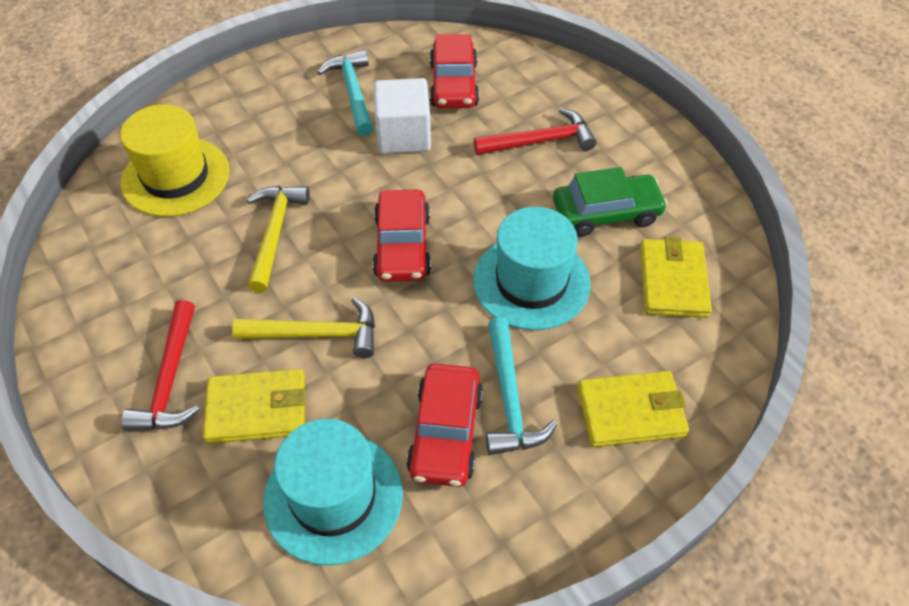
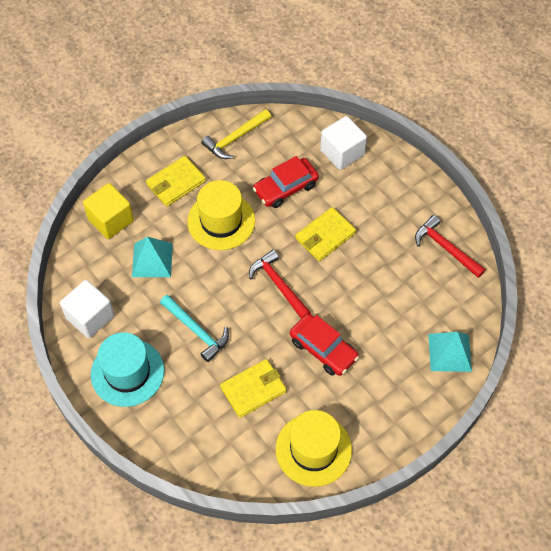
green car: [553,167,668,237] = 1 -> none = 0
red car: [373,189,431,282] [406,363,483,487] [430,34,479,108] = 3 -> [253,156,319,208] [290,314,359,376] = 2
turquoise hammer: [317,50,374,136] [486,318,557,455] = 2 -> [160,295,229,362] = 1
turquoise hat: [263,419,403,566] [473,207,591,330] = 2 -> [91,332,164,407] = 1
turquoise pyramid: none = 0 -> [132,237,173,277] [428,332,472,372] = 2
white cube: [374,78,431,154] = 1 -> [60,280,114,338] [320,116,367,170] = 2
yellow cube: none = 0 -> [83,183,134,239] = 1
yellow hammer: [232,297,375,358] [247,186,310,293] = 2 -> [202,109,271,159] = 1
yellow hat: [120,104,229,217] = 1 -> [187,180,255,250] [276,410,352,487] = 2

